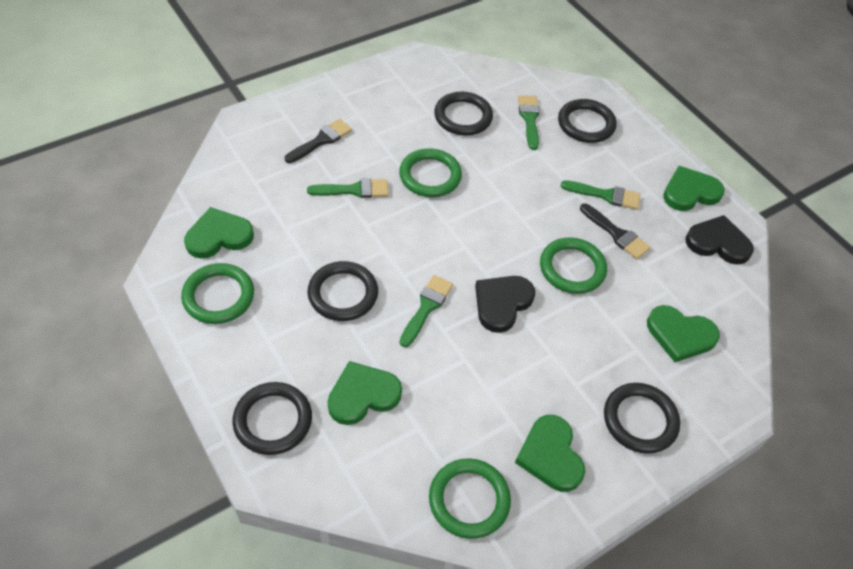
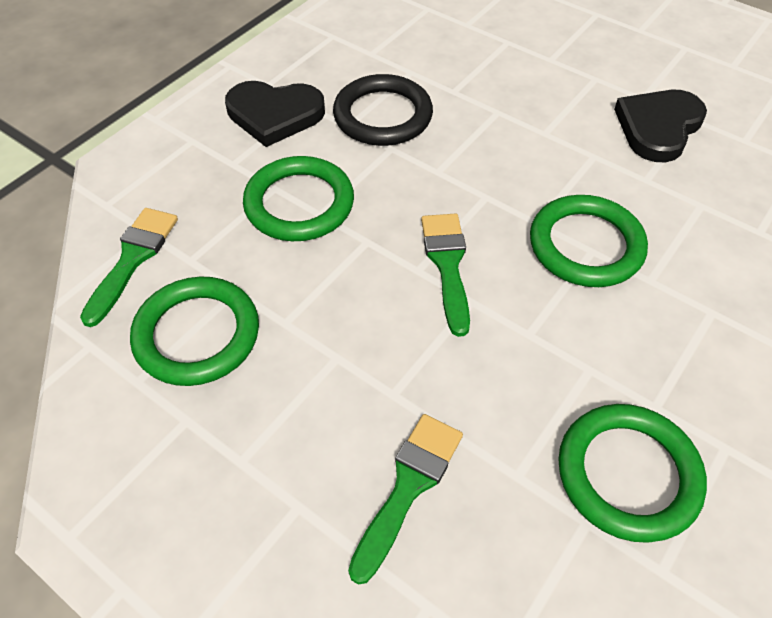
black brush: [285,119,352,163] [580,203,650,259] = 2 -> none = 0
black ring: [233,382,312,455] [308,261,378,321] [434,92,493,136] [558,99,616,143] [604,383,680,454] = 5 -> [333,74,433,146] = 1
green brush: [307,178,389,198] [400,275,453,347] [518,95,540,150] [561,180,640,210] = 4 -> [80,208,178,327] [348,414,463,585] [421,213,470,337] = 3
green heart: [184,207,254,258] [328,361,402,425] [515,415,585,492] [647,305,720,362] [663,166,725,211] = 5 -> none = 0

